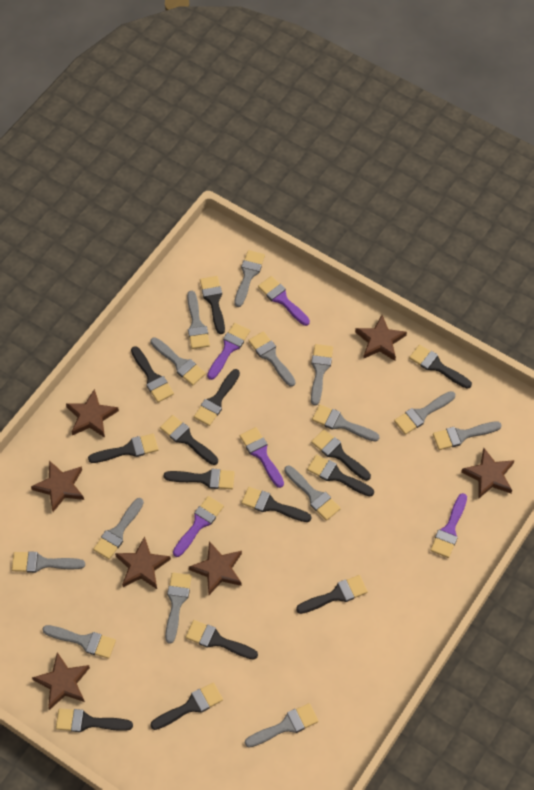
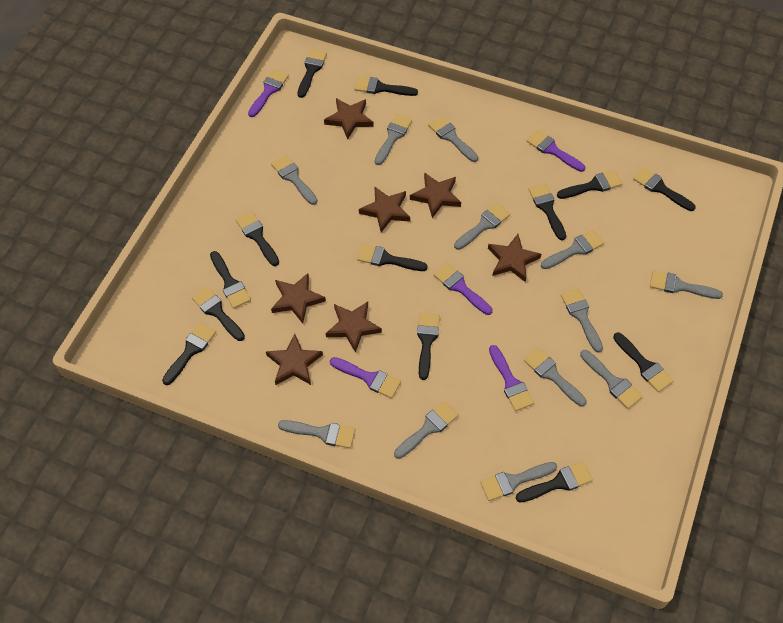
black brush: [56,709,133,732] [88,434,158,463] [131,346,174,403] [150,682,223,730] [160,415,218,465] [164,469,235,489] [185,620,258,659] [194,369,240,426] [200,276,225,334] [241,487,312,522] [296,575,368,614] [307,454,374,496] [311,429,371,481] [409,345,472,389] = 14 -> [162,323,216,385] [192,286,245,341] [210,251,251,309] [236,211,279,266] [298,49,327,98] [354,76,418,96] [357,244,428,271] [417,313,440,380] [516,461,593,503] [528,183,566,240] [557,170,623,199] [613,332,674,392] [633,167,696,211] = 13
grey brush: [12,551,85,573] [42,625,116,659] [93,498,144,559] [150,337,206,385] [165,572,192,644] [187,291,210,349] [234,250,265,307] [245,703,318,747] [248,331,295,387] [284,466,341,521] [311,344,333,406] [312,405,379,442] [394,391,455,435] [433,421,502,450] = 14 -> [271,155,317,205] [278,420,355,448] [375,114,412,165] [394,401,458,459] [428,116,478,162] [454,203,510,250] [480,462,557,501] [524,348,587,406] [541,230,604,269] [561,288,603,353] [580,350,643,409] [650,270,723,299] = 12

